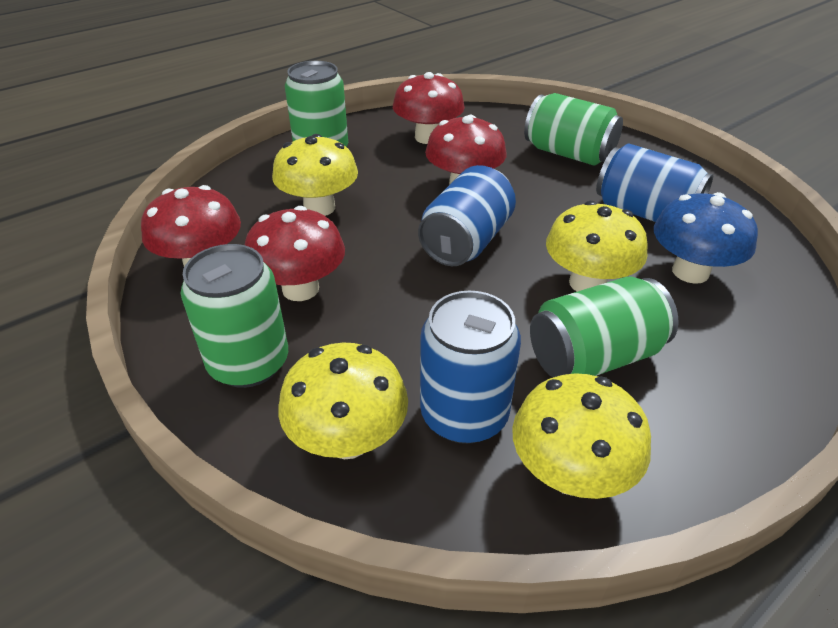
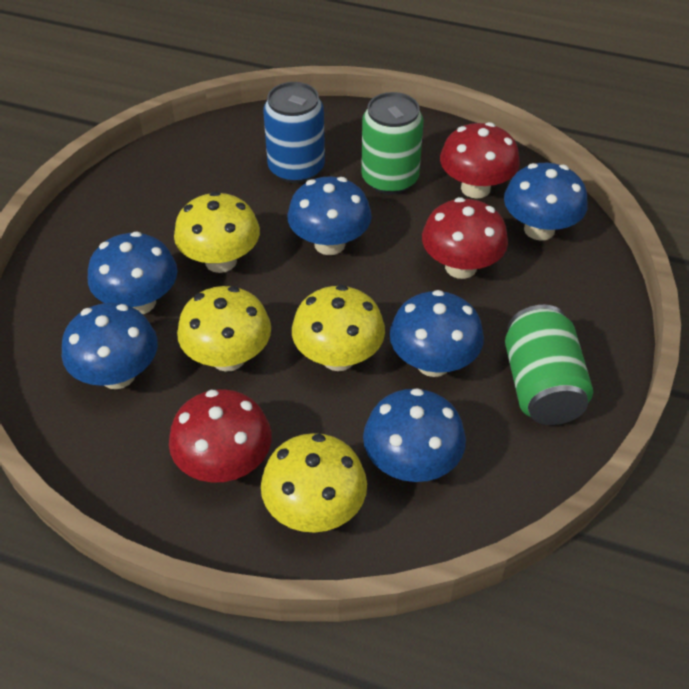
blue can: [418,165,516,266] [420,291,521,444] [596,143,713,222] = 3 -> [263,82,325,183] = 1
blue mushroom: [654,192,758,284] = 1 -> [62,303,158,389] [88,231,178,314] [287,176,372,255] [363,388,466,482] [390,290,484,377] [504,163,588,241] = 6
green can: [180,244,288,388] [285,61,348,146] [524,93,623,166] [530,277,679,377] = 4 -> [361,92,423,194] [505,305,593,425] = 2
red mushroom: [141,185,241,267] [245,206,345,301] [393,72,465,144] [425,115,507,185] = 4 -> [169,389,272,483] [422,197,508,279] [440,122,520,199] = 3

